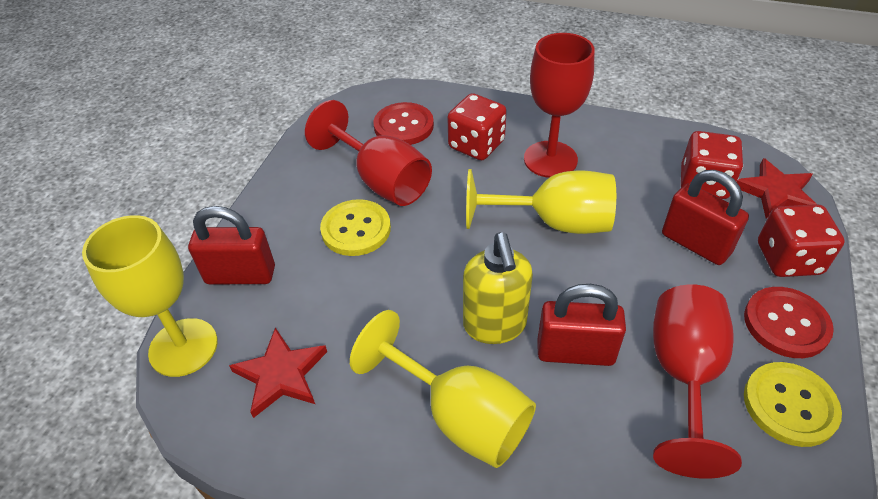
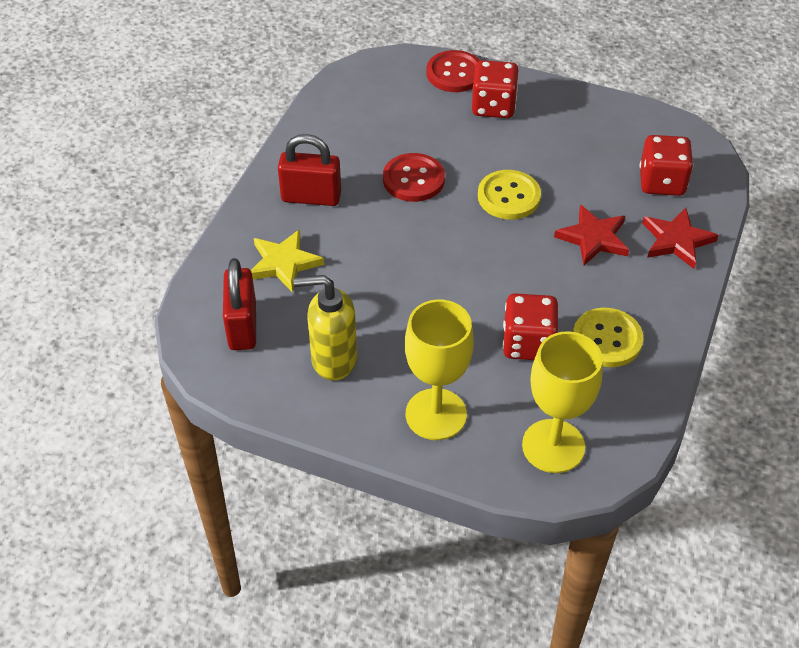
red goblet: [305,100,432,206] [524,33,595,178] [653,284,742,479] = 3 -> none = 0
red padlock: [188,206,275,284] [538,284,626,366] [662,170,749,265] = 3 -> [223,258,256,350] [278,134,341,206] = 2
yellow goblet: [82,215,218,377] [350,310,536,468] [466,169,616,234] = 3 -> [405,299,474,440] [522,331,603,473] = 2
yellow star: none = 0 -> [251,229,324,293] = 1

